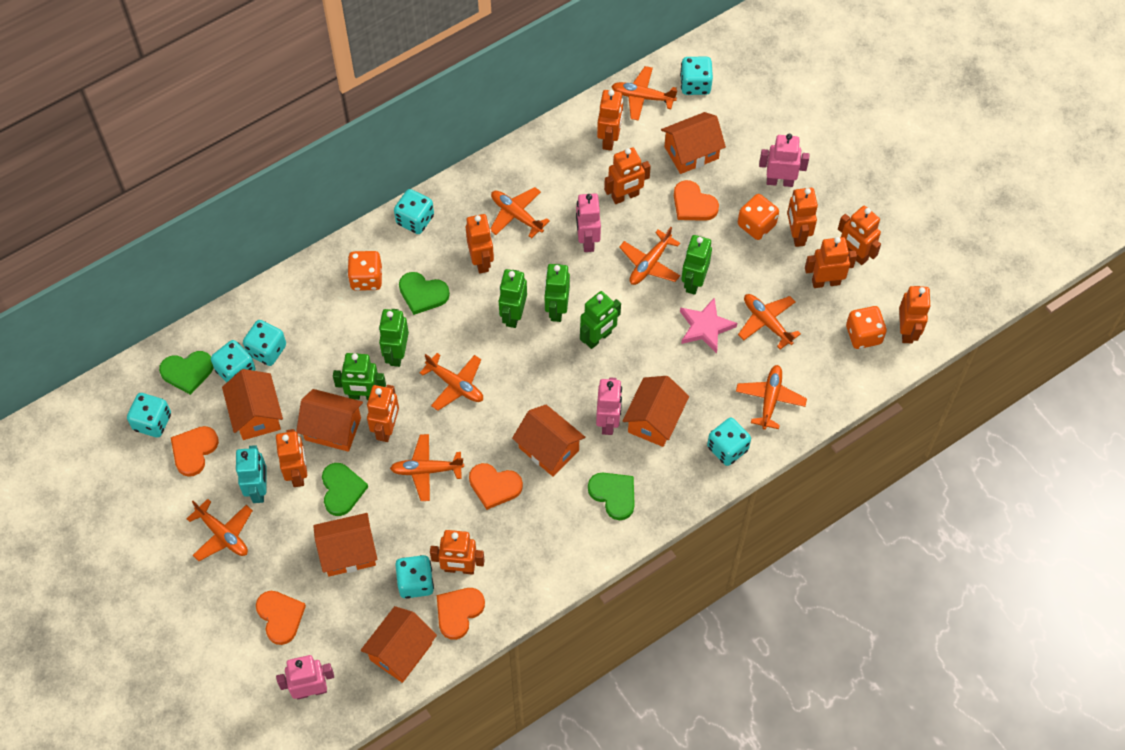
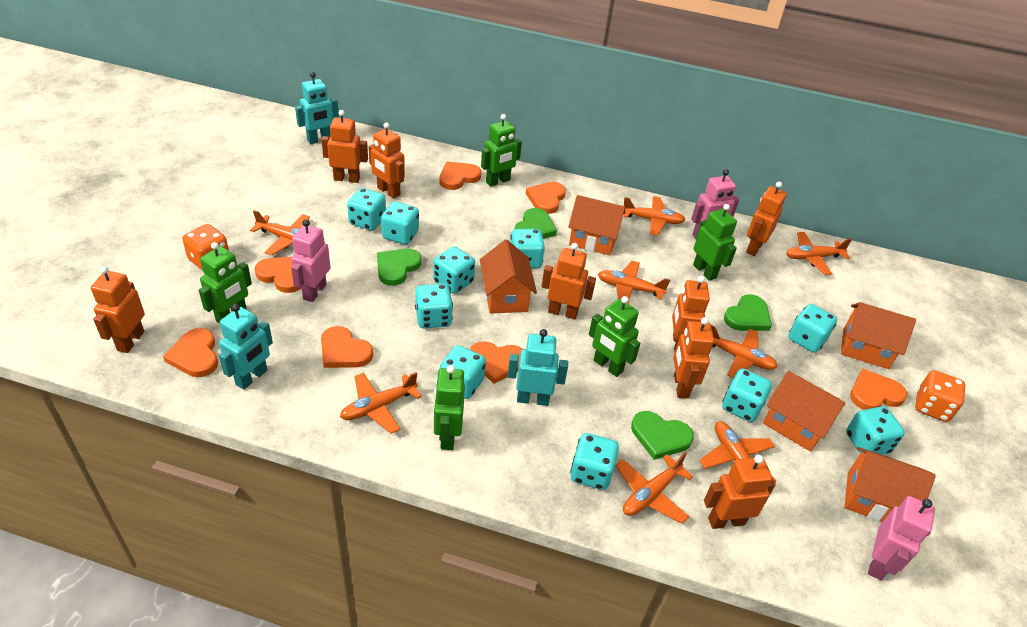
green robot: [333,353,386,400] [379,309,409,367] [499,269,527,328] [544,264,570,322] [580,291,621,349] [681,235,712,295] = 6 -> [199,242,252,324] [433,365,465,450] [481,114,522,187] [589,296,640,377] [693,204,737,281] = 5
orange dice: [347,251,382,291] [738,194,779,240] [846,306,887,349] = 3 -> [182,224,229,270] [915,370,965,422] = 2
orange heart: [171,426,219,477] [256,591,306,645] [437,588,485,640] [469,463,523,510] [674,180,719,221] = 5 -> [163,328,218,377] [254,257,301,293] [321,326,373,368] [440,161,482,190] [470,341,522,384] [526,182,566,214] [850,368,907,410] = 7
orange house: [222,369,283,440] [296,389,363,452] [313,513,378,576] [360,606,437,683] [512,405,585,476] [623,376,689,447] [661,112,726,174] = 7 -> [480,240,537,314] [568,195,625,255] [763,371,845,452] [841,302,916,369] [844,447,935,522] = 5
orange robot: [276,429,307,487] [367,385,399,442] [430,530,484,575] [466,214,494,274] [597,90,623,151] [604,147,651,204] [787,188,818,247] [805,237,857,288] [838,206,881,265] [899,286,931,343] = 10 -> [91,266,145,353] [321,110,368,183] [369,122,405,199] [542,243,596,320] [672,276,710,351] [673,317,714,399] [704,455,776,529] [746,182,787,256] = 8
pink robot: [276,655,334,699] [576,193,601,252] [596,377,622,435] [759,133,809,187] = 4 -> [291,219,331,302] [691,169,739,239] [868,496,935,580] = 3
pink star: [680,297,737,354] = 1 -> none = 0
turquoise dice: [127,393,171,437] [211,340,256,383] [243,320,286,366] [394,189,434,234] [395,555,434,599] [680,57,713,95] [707,418,751,466] = 7 -> [347,188,386,231] [381,201,419,245] [415,284,453,328] [433,246,475,294] [440,345,486,399] [510,229,545,269] [570,433,619,490] [722,369,772,422] [788,304,837,353] [846,406,905,455] = 10
turquoise robot: [236,445,267,503] = 1 -> [219,304,273,390] [295,72,339,144] [507,329,568,406] = 3

